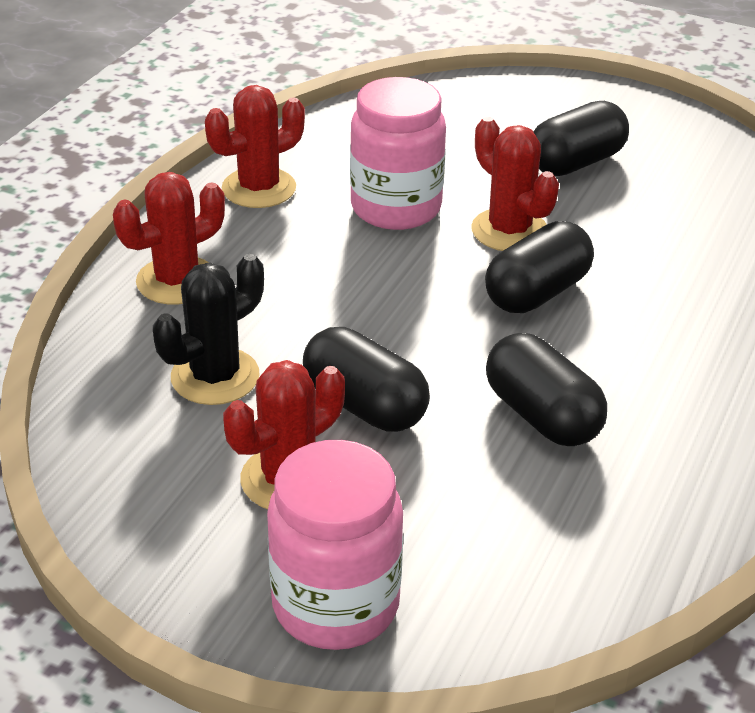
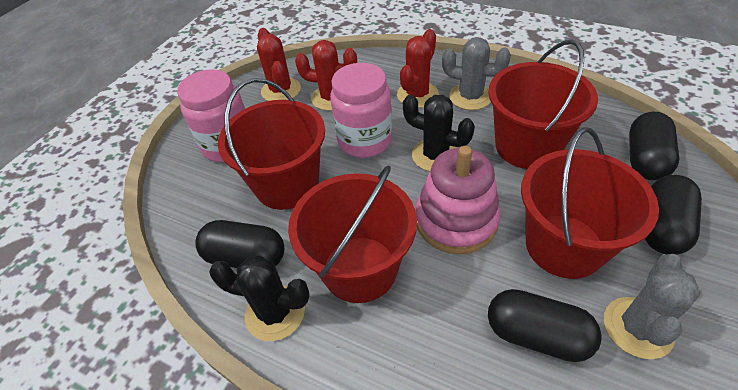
black cactus: [153,254,264,405] = 1 -> [209,255,310,341] [403,95,475,171] = 2
grey cactus: none = 0 -> [442,37,511,110] [604,254,700,359] = 2
pink stacking toy: none = 0 -> [416,146,501,254] = 1
red bucket: none = 0 -> [218,78,325,210] [288,165,417,303] [488,40,598,169] [521,127,659,279] = 4
red cactus: [113,172,225,305] [205,85,305,208] [223,360,345,509] [471,117,559,251] = 4 -> [257,28,301,101] [295,40,357,111] [397,29,439,108] = 3

